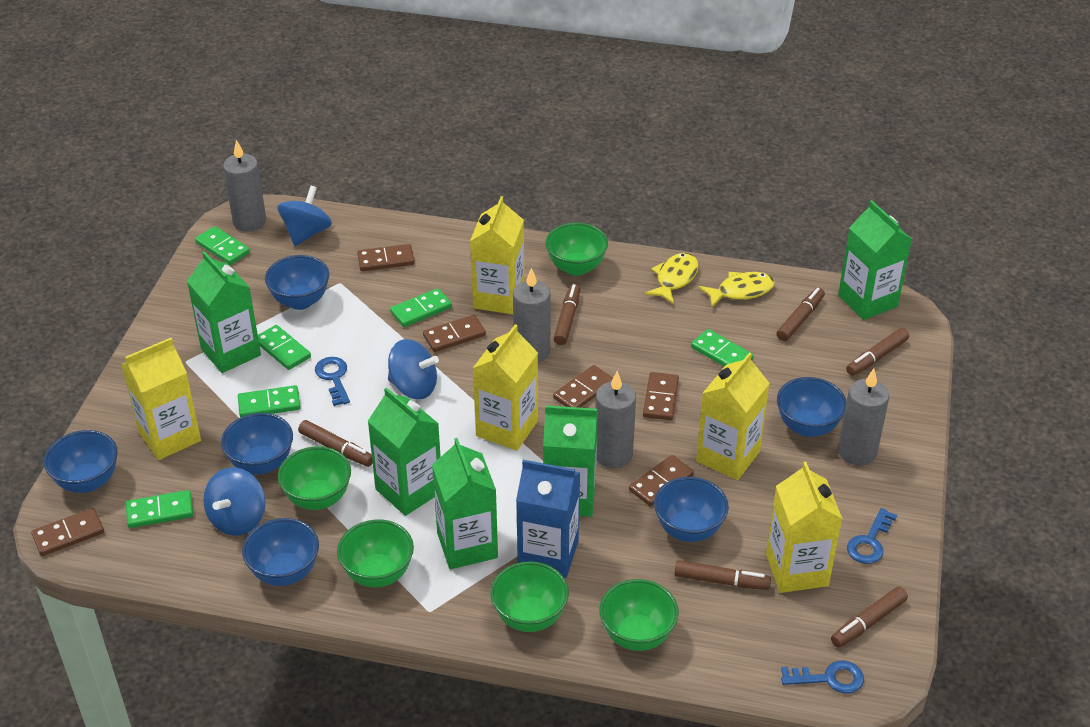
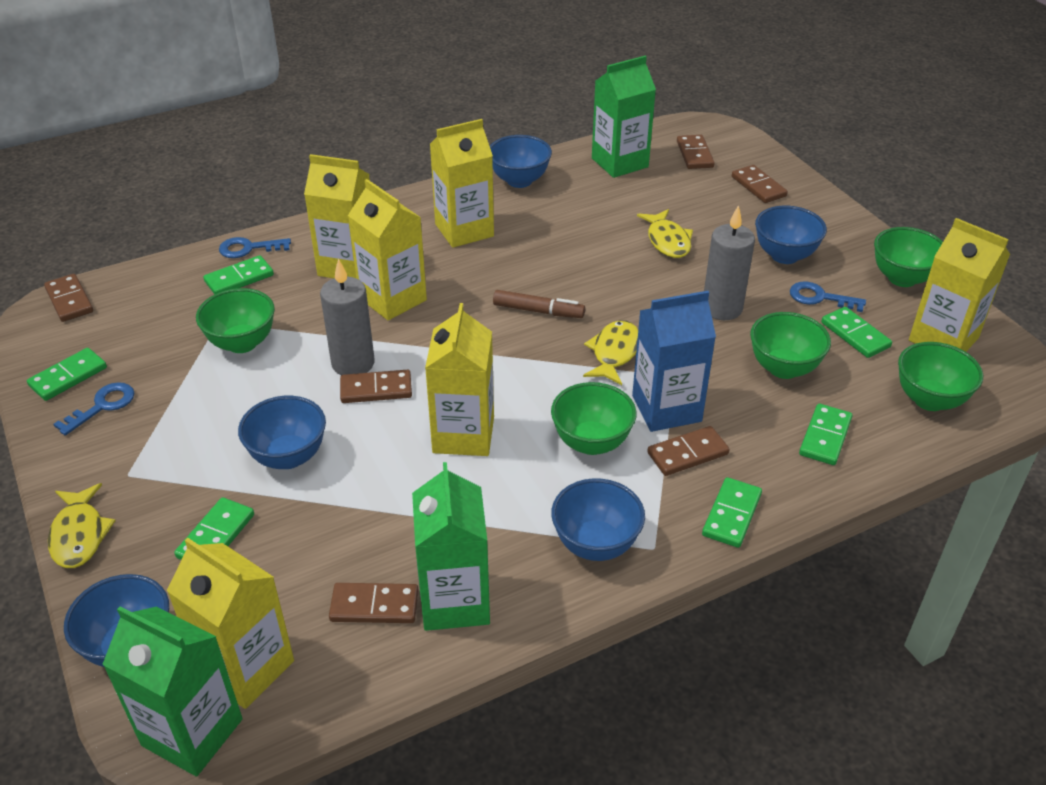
blue bowl: [44,430,118,493] [221,413,293,475] [242,518,319,586] [265,255,329,310] [654,477,729,542] [777,377,847,437] = 6 -> [64,574,169,667] [238,396,326,469] [490,135,552,188] [551,478,645,561] [755,206,827,264] = 5
blue spinning top: [203,467,265,536] [277,186,332,246] [388,339,439,399] = 3 -> none = 0
brown marker: [298,420,373,467] [553,284,580,345] [675,560,771,590] [776,288,825,341] [831,587,908,648] [846,328,909,376] = 6 -> [493,290,585,318] = 1
green carton: [187,251,261,373] [368,387,441,516] [432,438,498,569] [543,405,598,517] [838,200,912,320] = 5 -> [102,606,243,777] [412,462,490,631] [592,56,656,178] = 3
grey candle: [223,140,266,232] [513,268,551,362] [595,371,636,468] [838,369,889,466] = 4 -> [320,259,375,375] [704,205,755,320] = 2
yellow carton: [121,338,201,460] [470,196,524,314] [473,324,538,451] [696,353,770,480] [766,462,842,593] = 5 -> [167,538,294,709] [304,154,370,278] [348,179,427,320] [425,303,494,456] [430,119,494,248] [909,218,1010,352] = 6
yellow fish: [645,253,699,304] [698,272,775,308] = 2 -> [48,483,116,568] [583,320,638,385] [637,209,693,258] = 3

